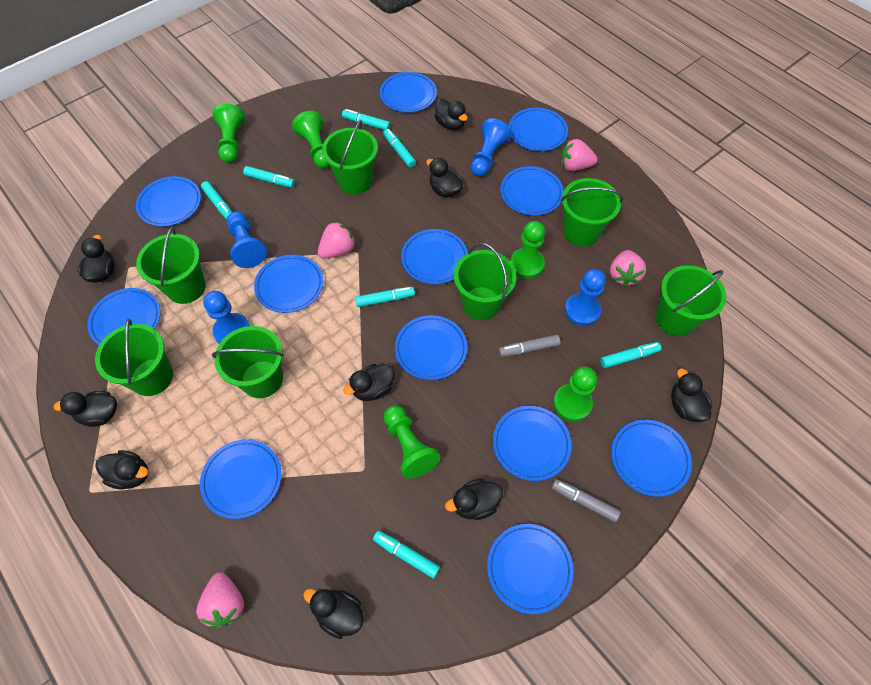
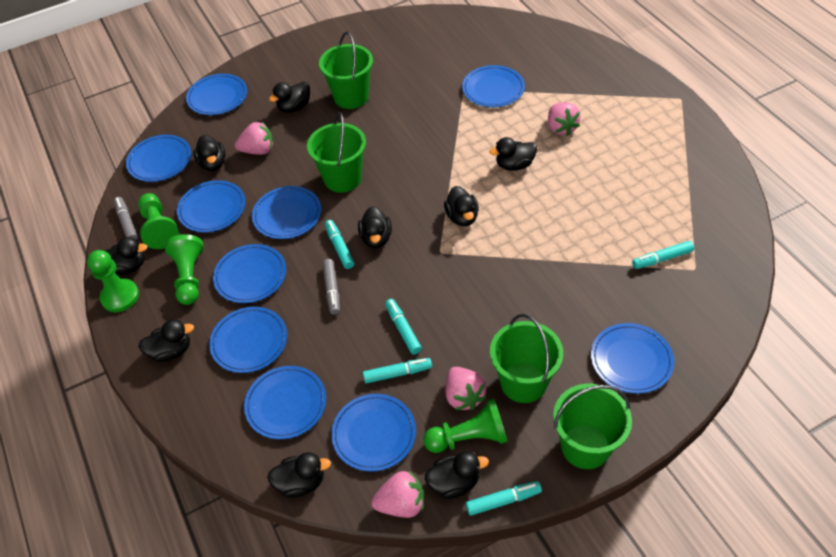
blue pawn: [203,291,250,344] [227,212,267,268] [471,118,512,177] [564,269,606,326] = 4 -> none = 0
blue plate: [87,288,161,345] [136,176,201,227] [200,439,282,519] [254,255,323,313] [380,72,437,113] [395,315,467,380] [401,229,468,284] [487,524,573,614] [493,406,572,481] [500,166,564,216] [509,108,568,151] [611,420,692,497] = 12 -> [126,135,191,182] [177,180,246,233] [186,74,247,115] [209,307,287,373] [213,244,286,303] [244,366,326,439] [252,186,321,239] [331,394,416,472] [462,65,525,107] [591,323,674,394] = 10
green bucket: [95,318,173,396] [136,227,206,304] [212,326,284,398] [322,120,378,194] [454,243,517,320] [561,178,623,247] [656,265,726,336] = 7 -> [307,112,366,193] [319,32,373,109] [490,314,563,403] [553,384,632,469] = 4
green pawn: [213,104,245,163] [292,111,330,169] [383,405,440,479] [510,221,545,279] [553,367,597,421] = 5 -> [87,250,139,312] [138,193,179,249] [165,234,203,305] [423,399,508,453] = 4
turquoise marker: [201,181,232,219] [243,166,295,188] [342,109,390,130] [355,287,415,307] [373,531,440,579] [383,129,416,168] [600,342,661,368] = 7 -> [325,220,354,269] [363,358,432,384] [385,299,422,354] [466,481,542,516] [632,241,694,269] = 5

